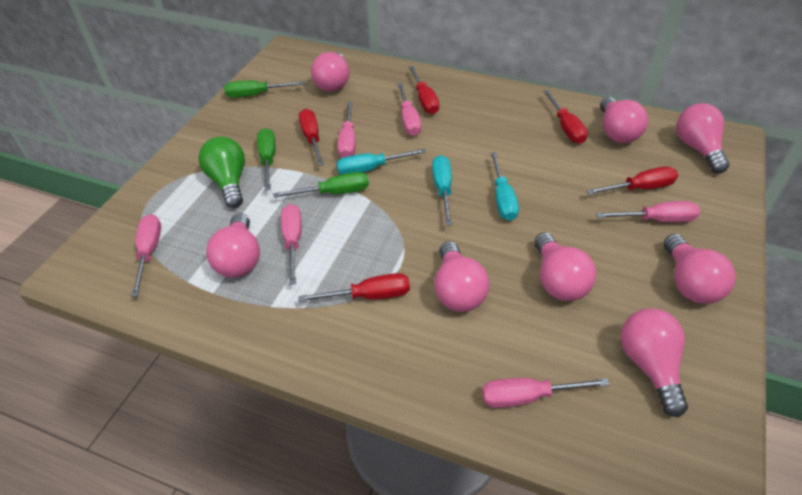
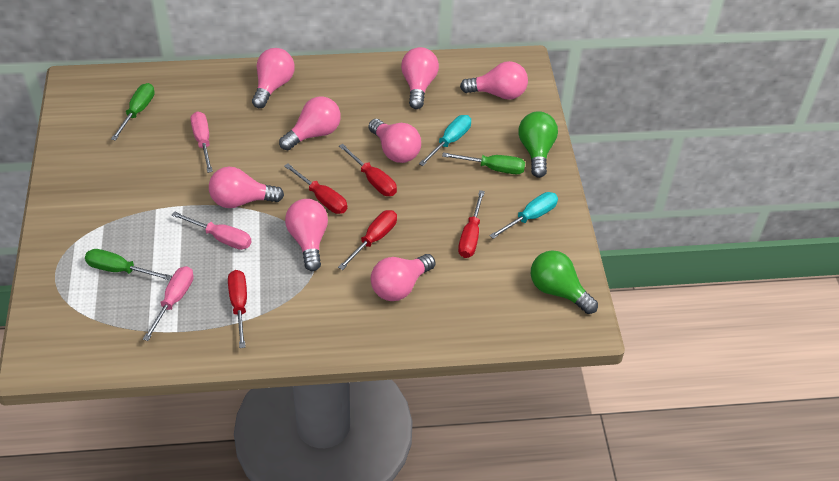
green light bulb: [198,137,245,208] = 1 -> [518,111,558,178] [531,250,598,314] = 2
pink screwdriver: [131,214,161,297] [281,204,302,285] [338,102,356,158] [397,83,421,136] [482,378,610,408] [596,201,700,222] = 6 -> [143,266,194,341] [172,211,252,250] [191,111,213,173] = 3
turquoise screwdriver: [336,149,426,175] [432,155,452,225] [490,152,519,221] = 3 -> [419,115,471,166] [490,192,558,239] = 2

